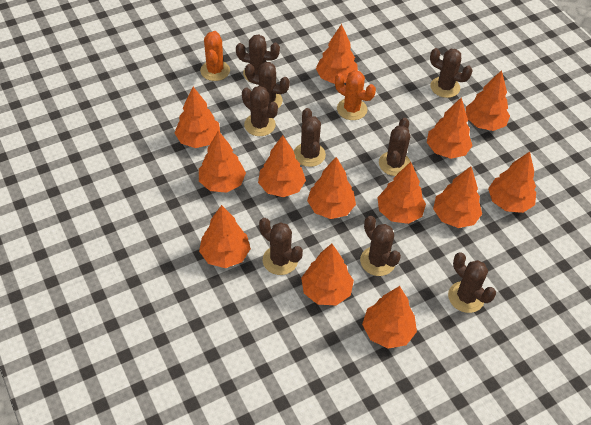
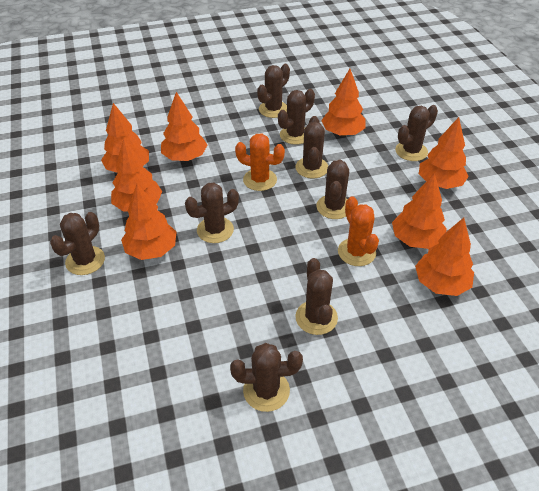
orange tree: [175,87,220,148] [199,130,246,193] [199,205,251,268] [258,135,306,197] [301,244,354,305] [307,157,356,219] [316,24,358,84] [362,286,417,349] [377,162,426,224] [427,97,473,159] [433,166,482,228] [466,70,510,131] [488,151,536,213] = 13 -> [101,103,149,173] [111,139,162,212] [121,184,177,260] [161,92,207,161] [321,69,366,136] [392,173,447,249] [415,218,474,296] [419,117,469,189] = 8

